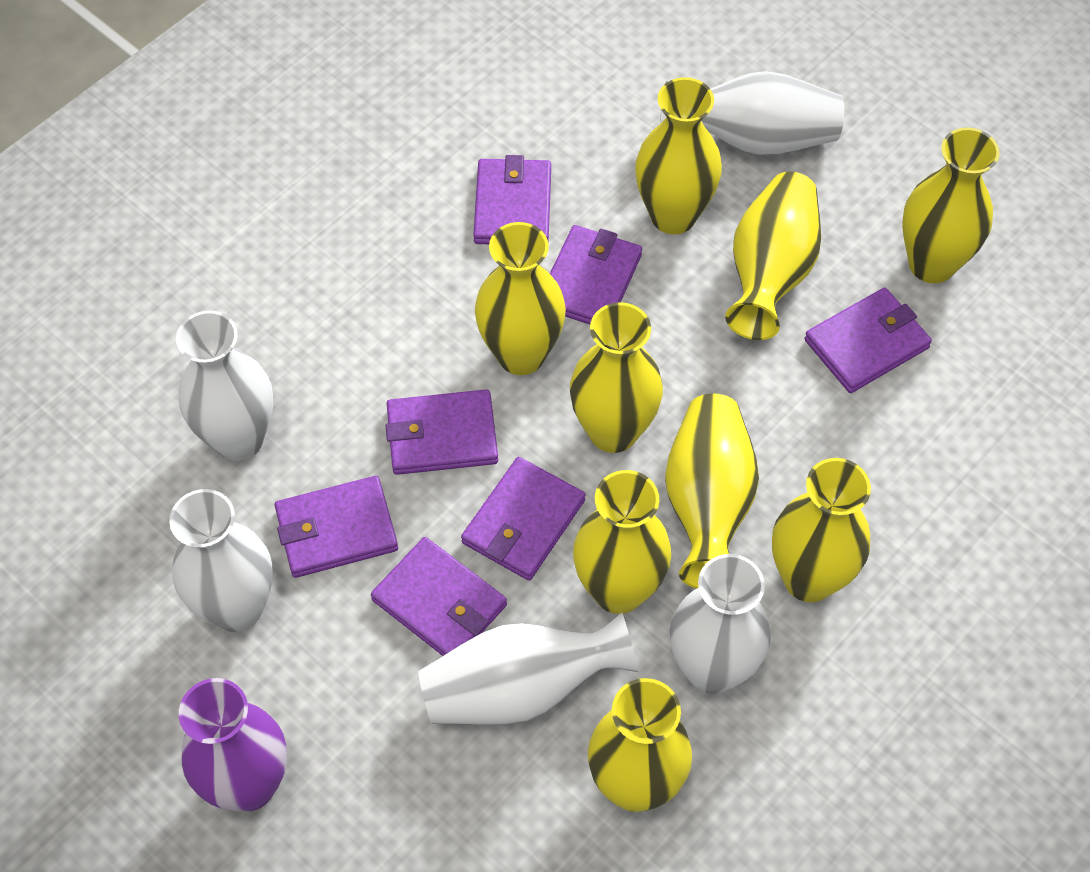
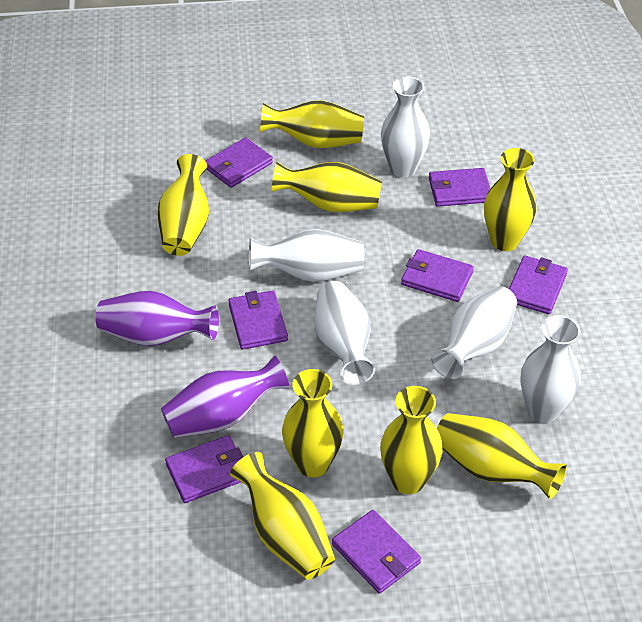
purple vase: [179,678,287,812] = 1 -> [95,291,219,346] [161,356,290,438] = 2
yellow vase: [475,222,566,375] [570,302,663,453] [573,470,671,614] [588,678,692,812] [635,77,722,234] [665,393,759,589] [725,171,821,340] [772,458,871,602] [902,128,1000,283] = 9 -> [158,154,209,256] [230,452,335,580] [260,100,364,148] [271,161,382,212] [282,369,344,477] [380,386,443,494] [437,413,567,499] [484,148,536,251] = 8

